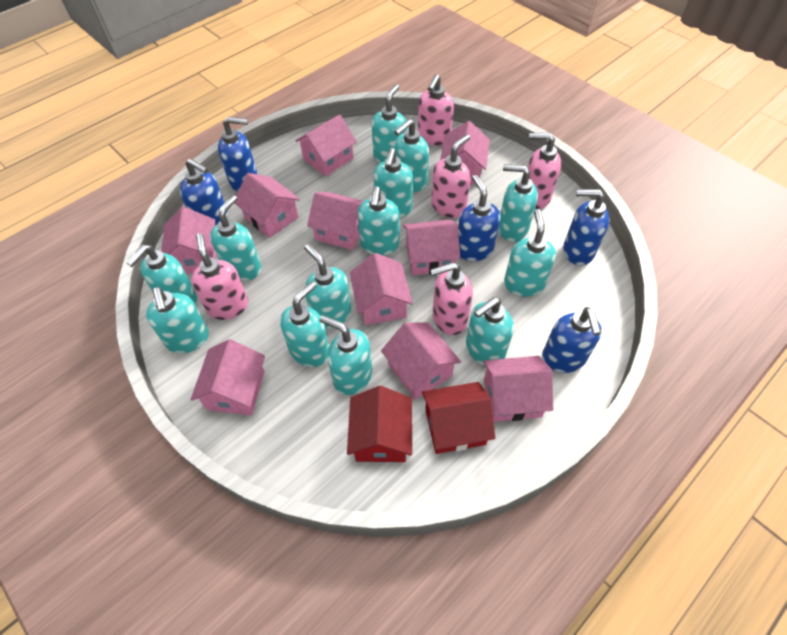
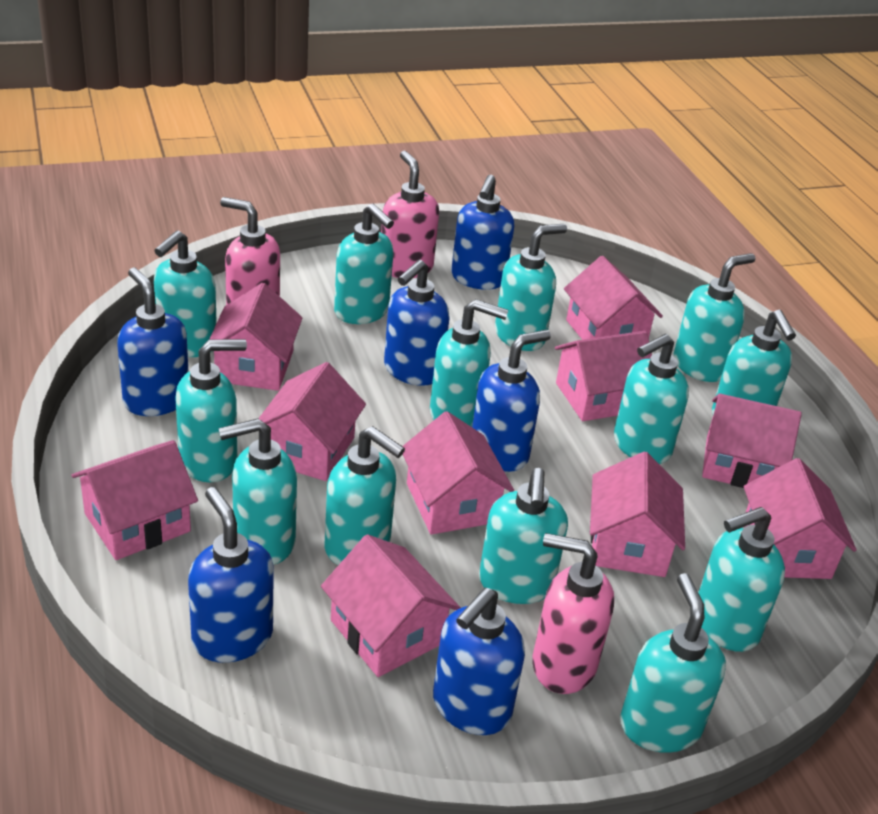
blue soap dispenser: [180,158,228,226] [218,117,257,191] [458,175,500,261] [542,307,602,373] [563,189,609,266] = 5 -> [117,267,188,416] [188,487,274,663] [384,260,450,386] [433,587,525,735] [451,175,514,290] [472,330,551,472] = 6
pink soap dispenser: [191,233,248,320] [418,74,454,146] [430,262,473,335] [432,134,471,218] [528,133,561,209] = 5 -> [220,197,280,305] [381,151,439,278] [532,533,614,694] = 3
red house: [347,386,412,462] [422,382,495,454] = 2 -> none = 0

